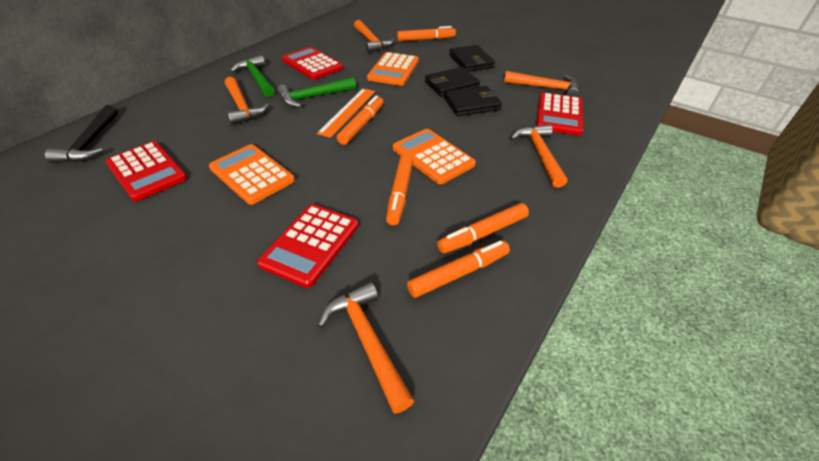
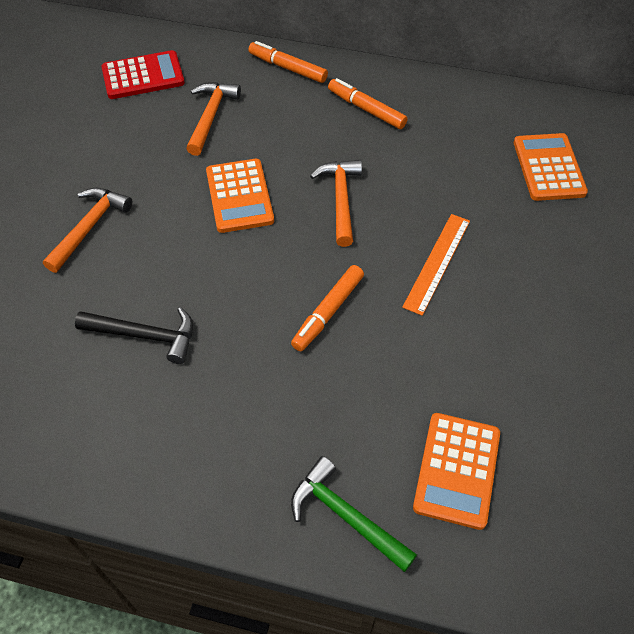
black wallet: [425,67,480,97] [444,86,502,116] [449,45,495,72] = 3 -> none = 0
green hammer: [230,55,275,97] [277,77,356,107] = 2 -> [291,456,417,572] = 1
orange hammer: [225,77,269,125] [318,282,414,414] [354,20,394,53] [504,71,579,97] [510,124,567,188] = 5 -> [43,188,132,273] [186,82,241,156] [310,160,362,247] = 3
orange marker: [337,95,383,145] [386,154,413,225] [397,26,456,41] [407,241,510,298] [437,203,529,253] = 5 -> [249,41,328,83] [291,265,364,351] [328,78,408,129] = 3
red calculator: [106,141,187,201] [257,204,359,288] [282,47,343,80] [536,92,583,136] = 4 -> [101,50,185,99] = 1

